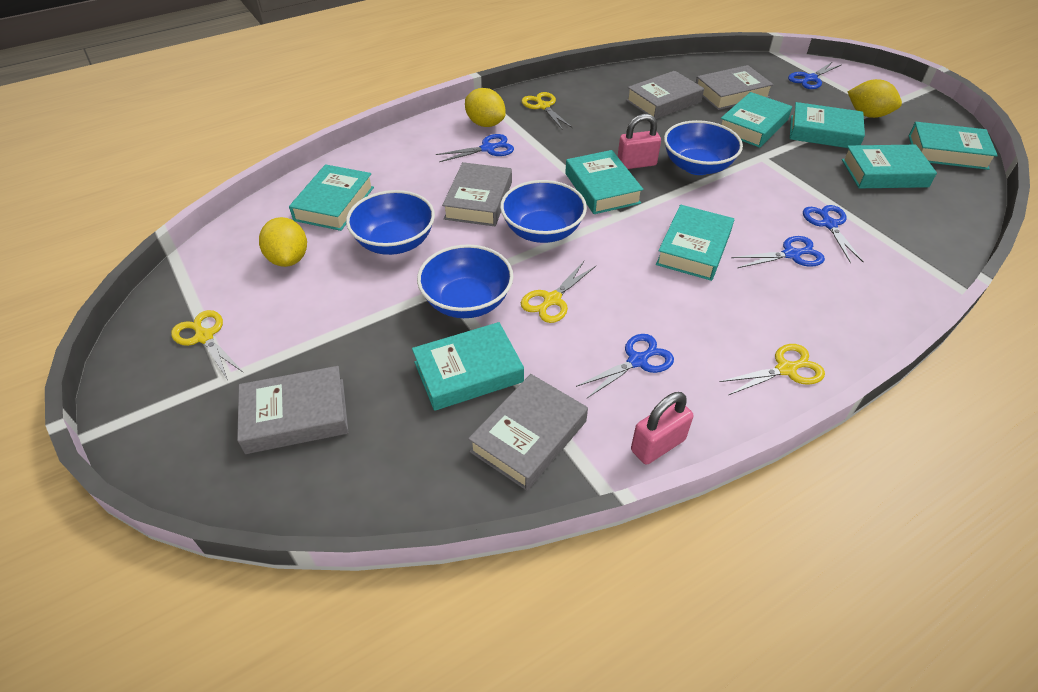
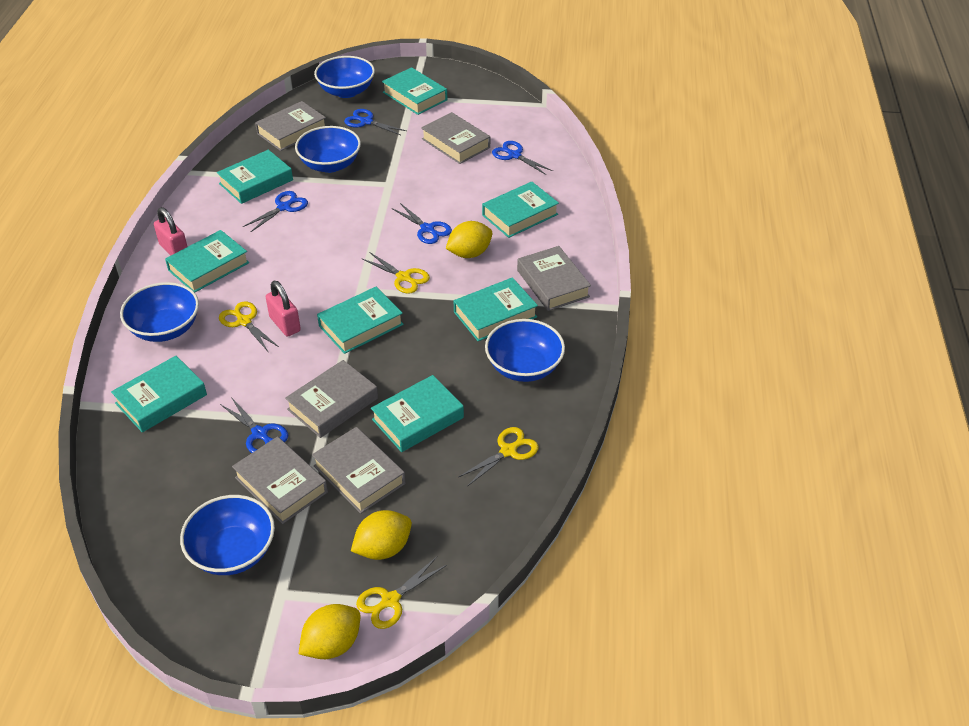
blue bowl: [346,190,435,255] [417,244,513,318] [500,180,587,243] [664,120,743,175] = 4 -> [120,282,199,342] [180,495,275,575] [295,126,361,173] [314,56,375,98] [485,319,565,382] = 5
grey book: [237,366,348,454] [442,162,512,226] [468,374,588,491] [626,71,704,119] [696,65,774,110] = 5 -> [232,436,328,524] [255,101,326,151] [285,360,378,438] [312,427,405,514] [421,112,490,164] [517,246,591,311] = 6

